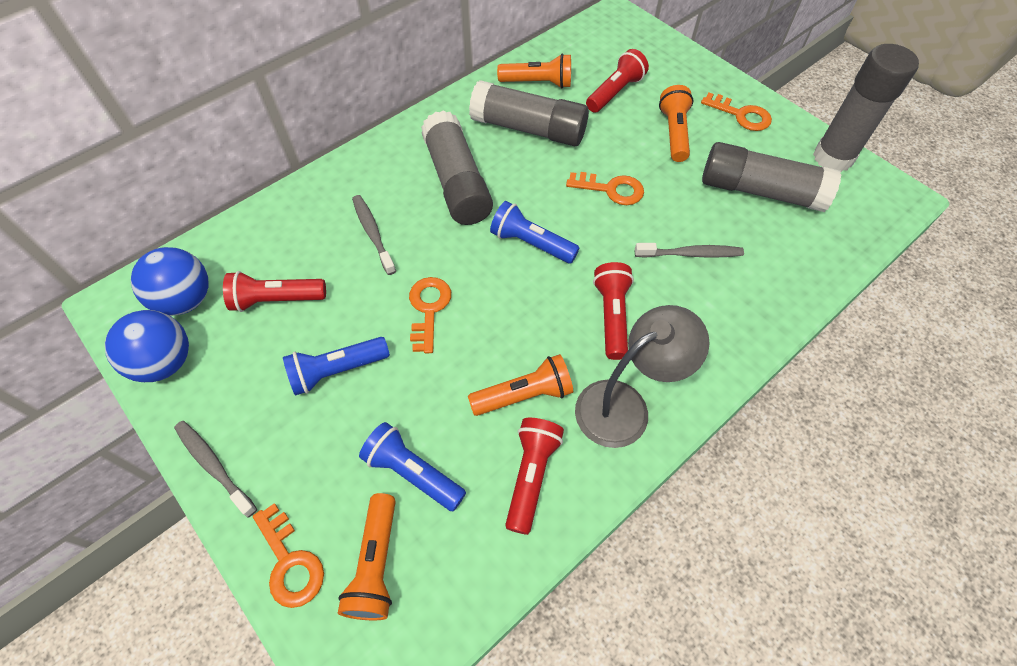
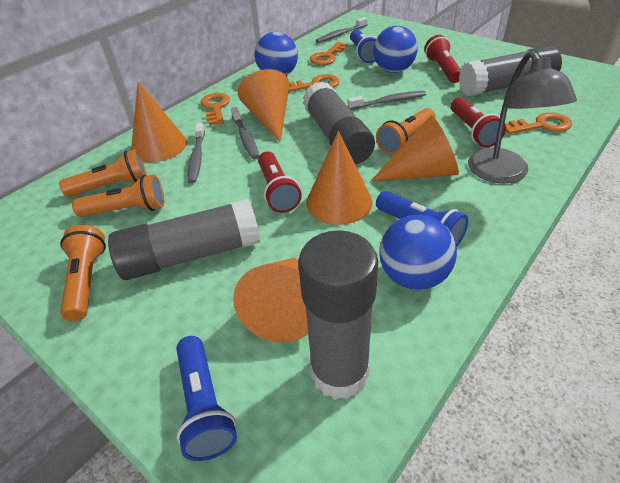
blue ball: [105,310,189,382] [131,247,209,316] = 2 -> [255,32,298,76] [374,26,418,73] [379,215,457,290] = 3
grey toothbrush: [174,421,257,518] [352,195,396,275] [635,243,744,258] = 3 -> [188,123,205,183] [231,107,259,159] [316,17,368,43] [348,91,426,110] = 4
orange cone: none = 0 -> [131,81,187,162] [233,257,308,343] [238,69,289,142] [306,131,372,225] [371,116,459,181] = 5
red flashlight: [223,271,326,312] [505,418,564,535] [586,49,649,113] [593,262,634,360] = 4 -> [258,151,302,213] [424,35,461,83] [451,97,506,148] = 3

